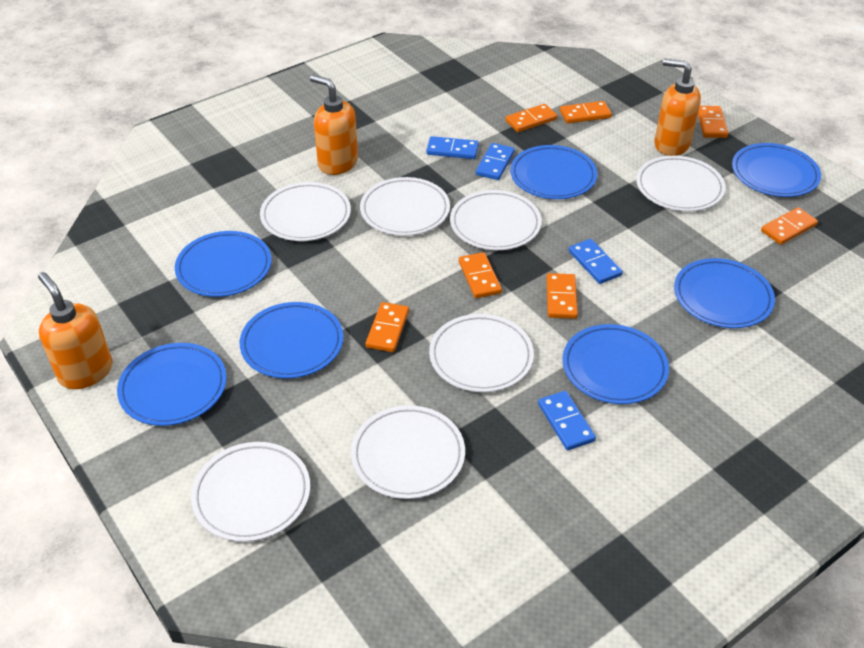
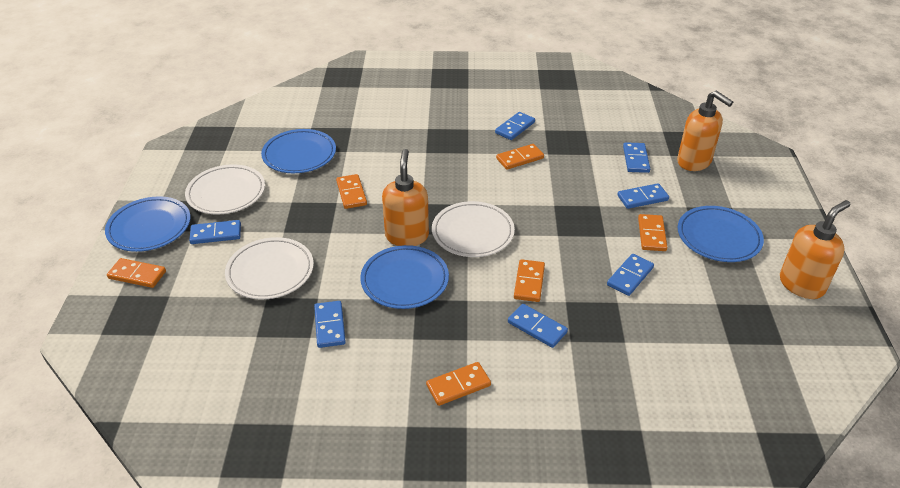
blue domino: [426,136,479,159] [476,143,515,180] [538,391,596,450] [569,239,623,284] = 4 -> [189,220,241,244] [314,301,346,348] [495,112,535,140] [508,304,568,348] [607,254,654,296] [617,183,669,209] [623,142,650,173] = 7
blue plate: [117,343,227,426] [175,231,272,297] [240,302,343,378] [510,145,597,199] [562,324,669,404] [674,258,775,328] [732,143,821,197] = 7 -> [105,196,191,252] [261,129,336,173] [360,245,449,309] [678,206,764,262] = 4
orange domino: [365,302,409,352] [459,252,502,298] [505,104,557,132] [546,273,578,319] [560,101,612,123] [698,106,728,138] [761,207,818,245] = 7 -> [107,258,166,288] [336,174,367,209] [426,362,491,406] [496,144,544,170] [514,259,545,302] [638,214,668,251] = 6
white plate: [191,442,310,542] [260,182,351,241] [351,405,465,499] [360,177,450,236] [429,314,534,392] [450,190,542,250] [636,156,726,211] = 7 -> [185,164,265,214] [225,237,314,299] [432,201,515,257] = 3

